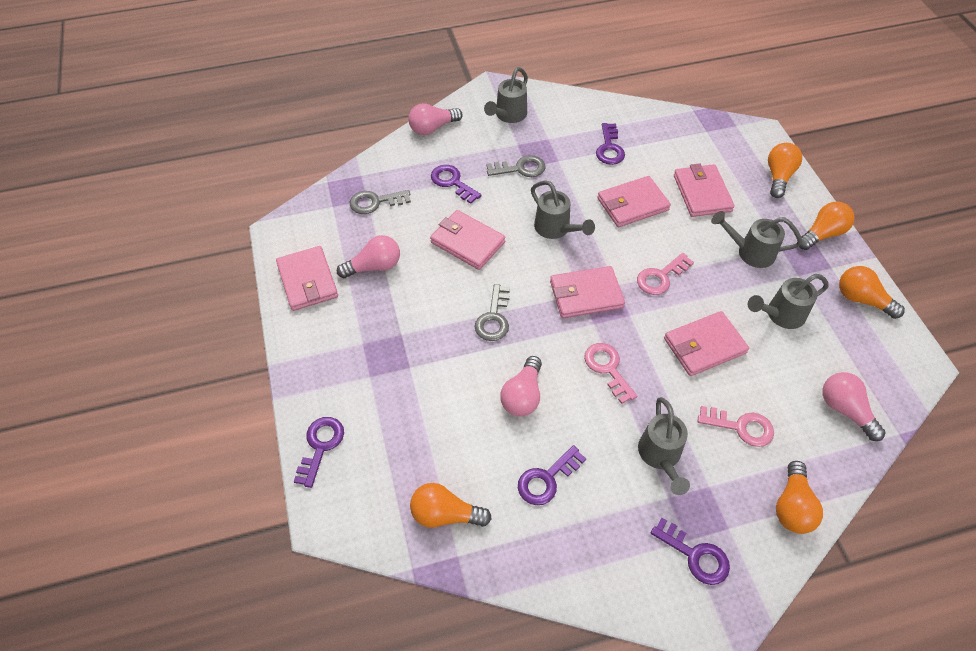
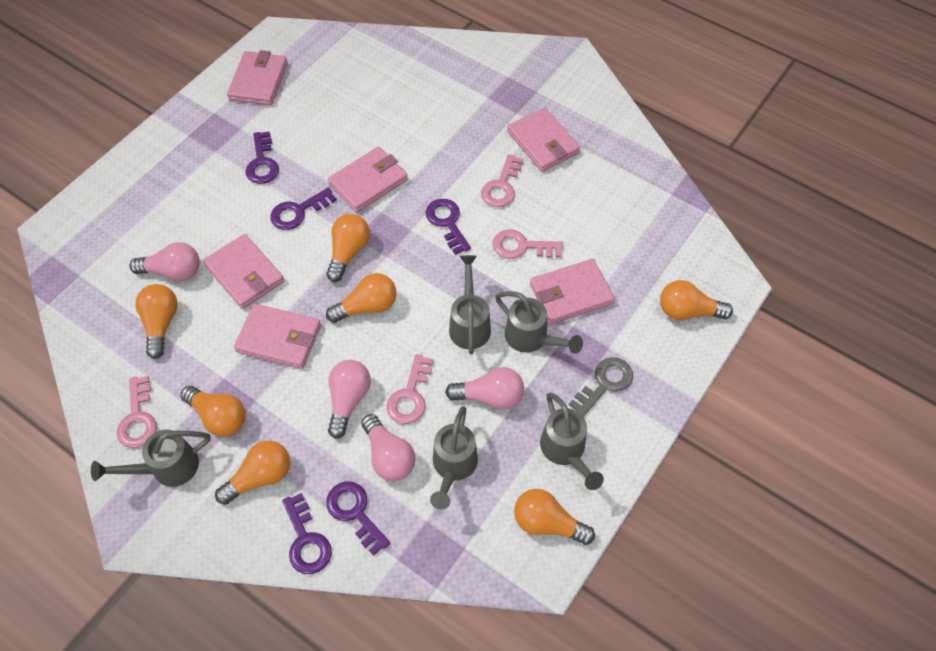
grey key: [350,190,411,214] [475,284,510,341] [487,155,546,177] = 3 -> [569,357,633,417] = 1
orange light bulb: [410,483,492,528] [768,143,802,198] [776,461,823,534] [797,202,855,250] [839,266,905,319] = 5 -> [135,284,178,359] [181,386,246,437] [215,441,290,505] [326,214,370,282] [326,273,396,323] [514,489,595,545] [660,280,733,320] = 7
pink key: [584,343,637,404] [637,253,694,295] [698,406,774,447] = 3 -> [117,376,157,448] [386,354,433,424] [481,154,523,207] [492,229,563,259] = 4

